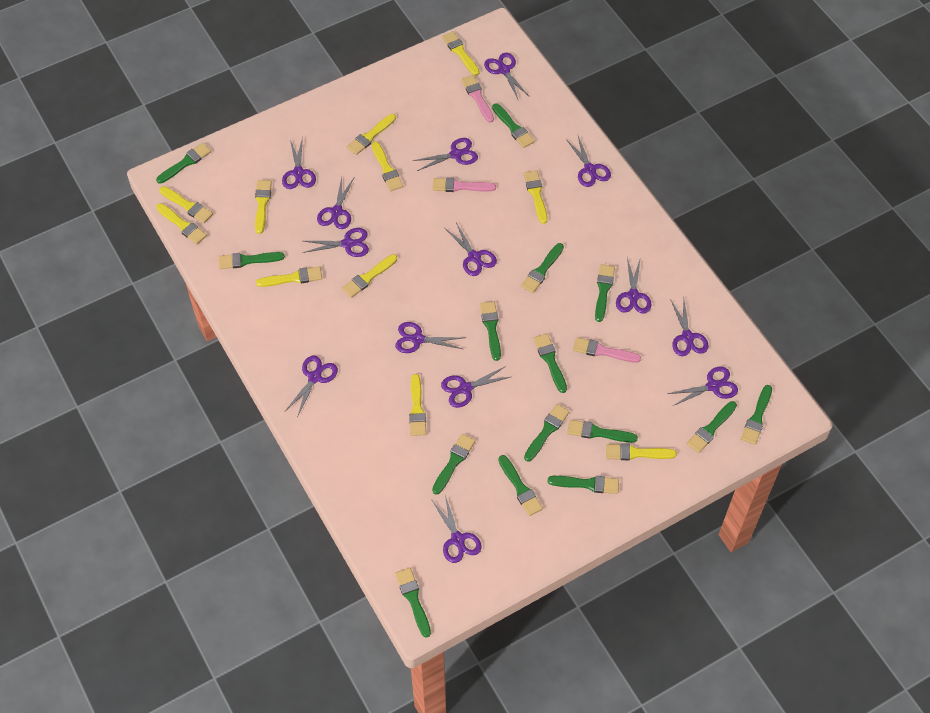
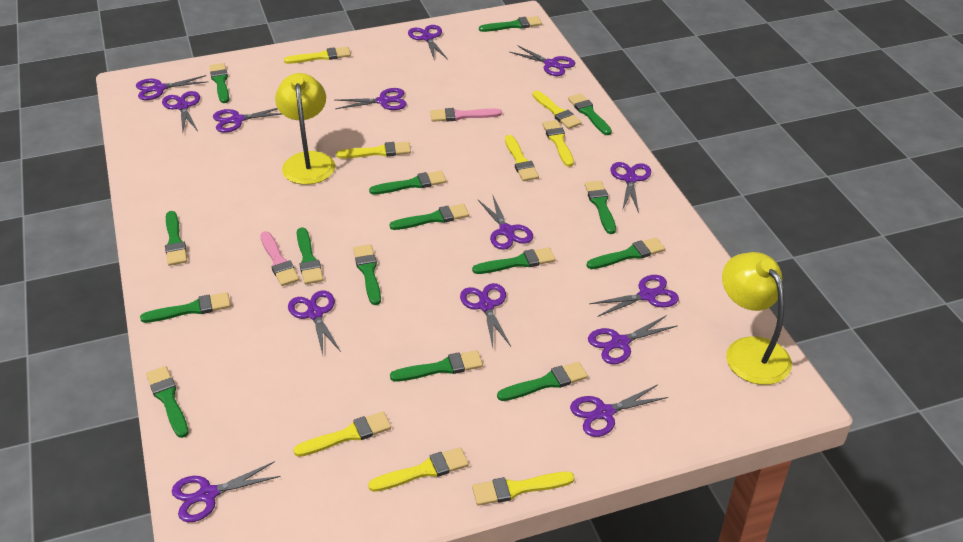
pink brush: [432,178,496,192] [461,75,494,123] [573,337,641,363] = 3 -> [260,231,299,286] [430,108,502,122] = 2
yellow brush: [156,203,207,244] [159,186,213,223] [255,180,272,234] [256,266,322,287] [342,254,397,298] [347,114,396,155] [372,142,403,191] [409,374,426,436] [442,31,480,76] [524,170,548,224] [606,443,677,460] = 11 -> [284,47,351,64] [293,411,391,457] [336,142,411,159] [368,447,469,492] [472,472,575,506] [505,135,539,181] [532,91,582,129] [542,120,574,167] = 8
yellow lamp: none = 0 -> [275,73,335,185] [722,252,792,385] = 2

